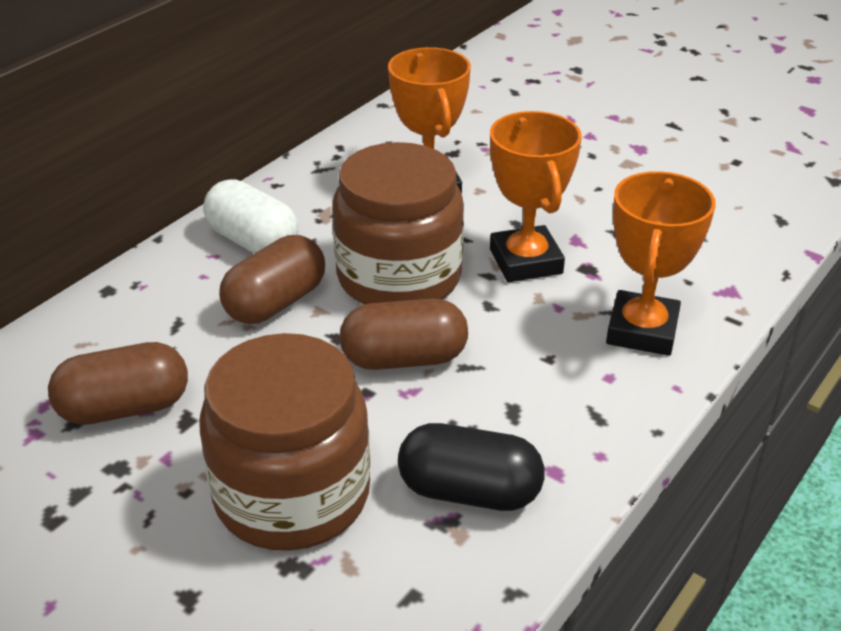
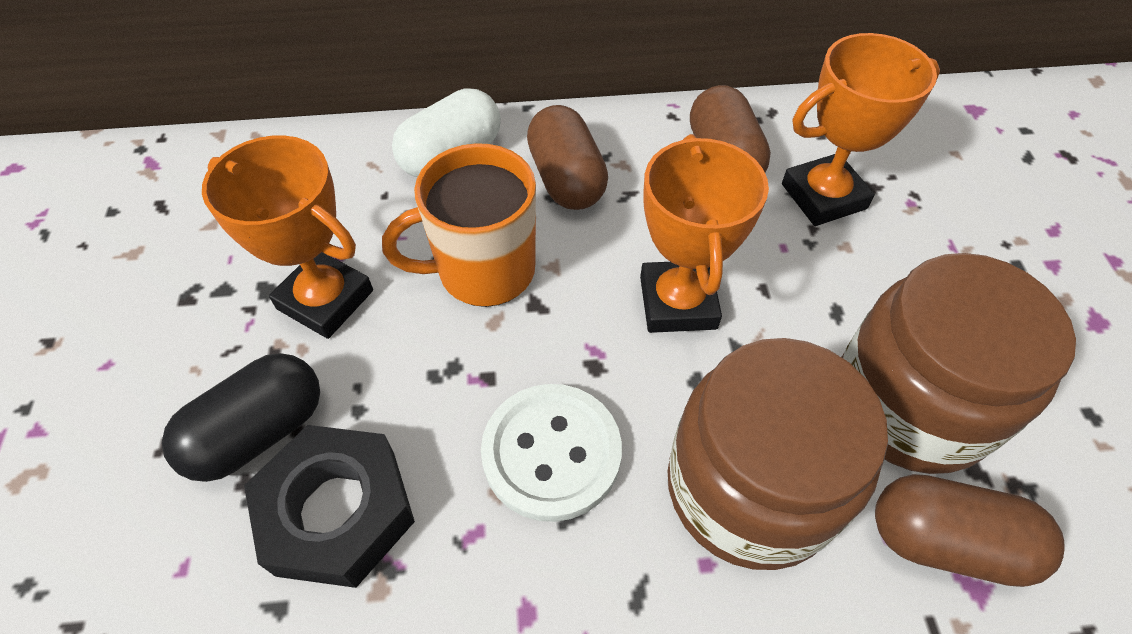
black nut: none = 0 -> [244,425,415,588] = 1
orange mug: none = 0 -> [382,143,536,307] = 1
white button: none = 0 -> [481,384,622,522] = 1

